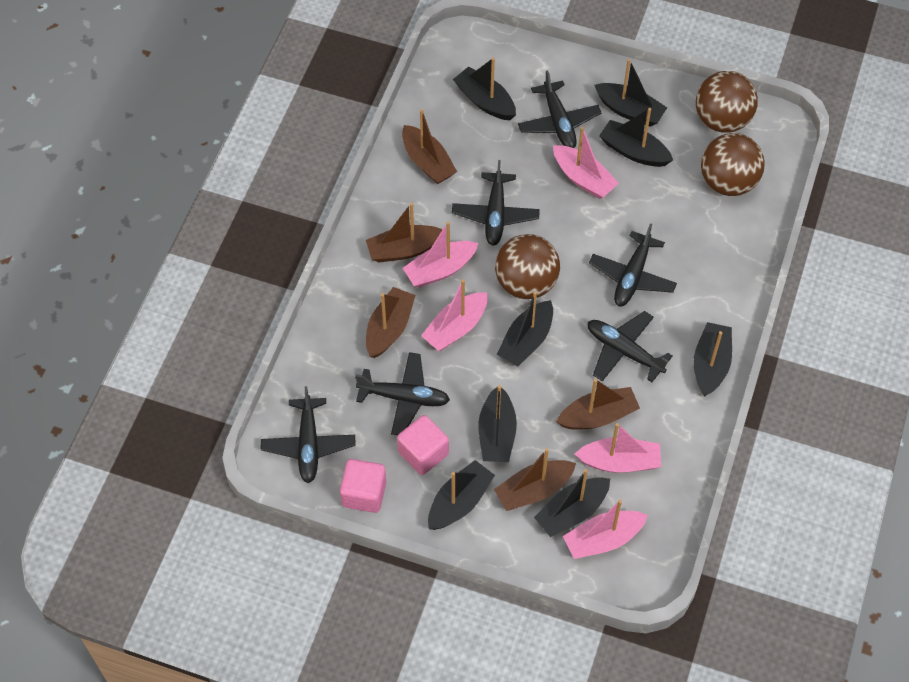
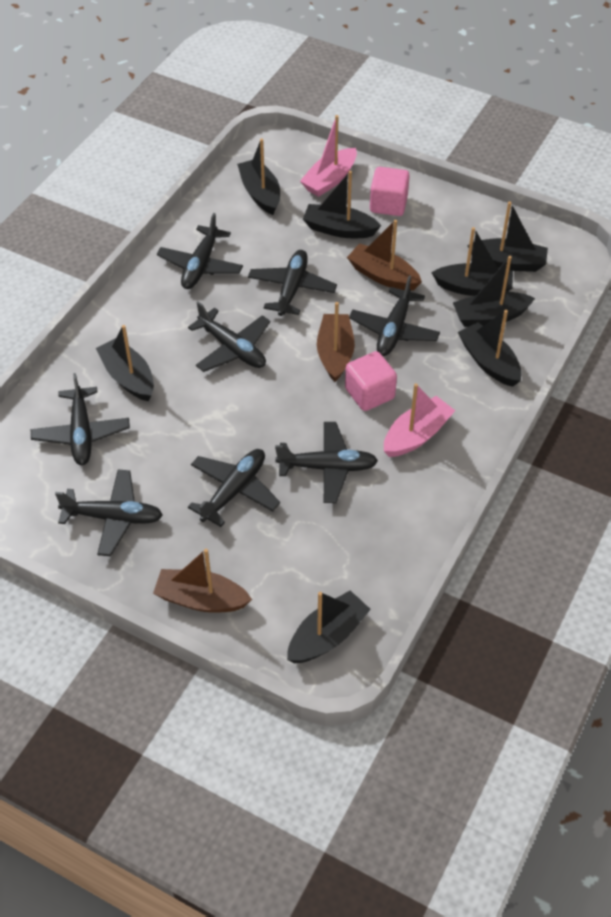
black plane: [261,386,356,483] [355,352,450,435] [452,160,540,246] [518,70,602,148] [588,311,672,382] [589,223,677,306] = 6 -> [31,373,130,465] [55,470,163,556] [157,213,243,289] [188,302,270,372] [188,449,280,527] [248,250,337,316] [275,422,378,503] [349,275,440,356] = 8
brown ball: [495,234,560,299] [696,71,758,133] [701,133,765,196] = 3 -> none = 0
brown boat: [366,203,442,262] [366,287,415,358] [402,109,457,184] [494,448,576,511] [556,379,640,430] = 5 -> [153,549,252,613] [317,302,355,382] [347,220,422,291] = 3
pink boat: [403,222,478,288] [421,279,488,351] [553,127,619,199] [563,500,648,559] [575,423,661,473] = 5 -> [300,115,357,197] [384,383,456,457] = 2

